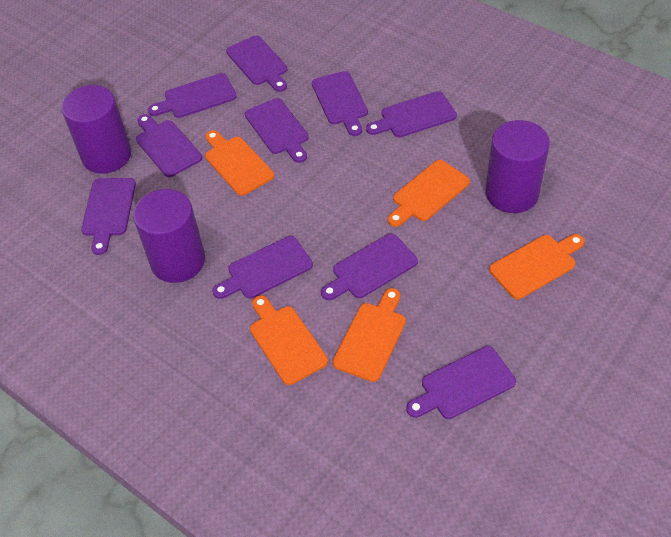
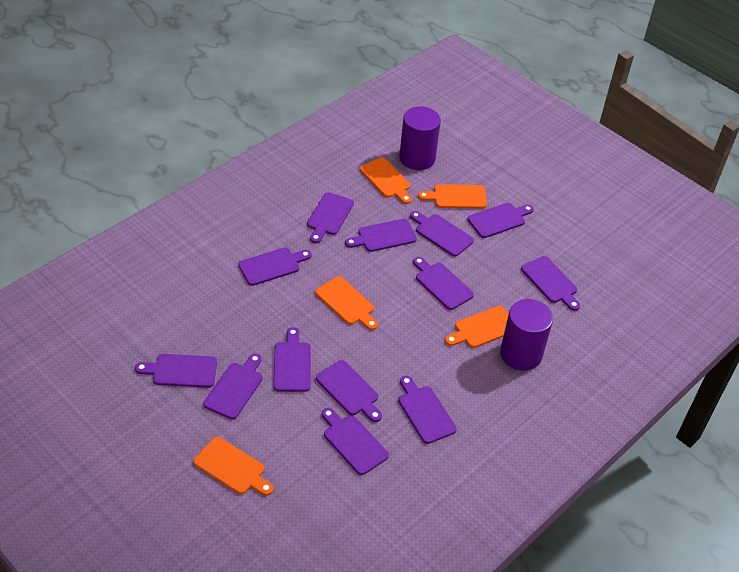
purple cutting board: [81,178,136,255] [136,114,202,177] [148,73,237,118] [212,236,313,299] [226,36,287,92] [245,98,309,163] [312,71,368,136] [321,233,418,300] [366,91,457,137] [406,346,516,419] = 10 -> [135,354,217,388] [203,353,263,419] [238,247,312,286] [273,327,311,392] [307,192,354,243] [316,360,382,422] [322,408,389,475] [345,219,417,252] [398,376,457,444] [410,211,474,257] [413,257,474,310] [467,203,534,238] [521,256,580,311] = 13
purple cylinder: [61,85,131,174] [133,189,205,283] [485,120,550,213] = 3 -> [399,107,441,170] [500,299,553,371] = 2

